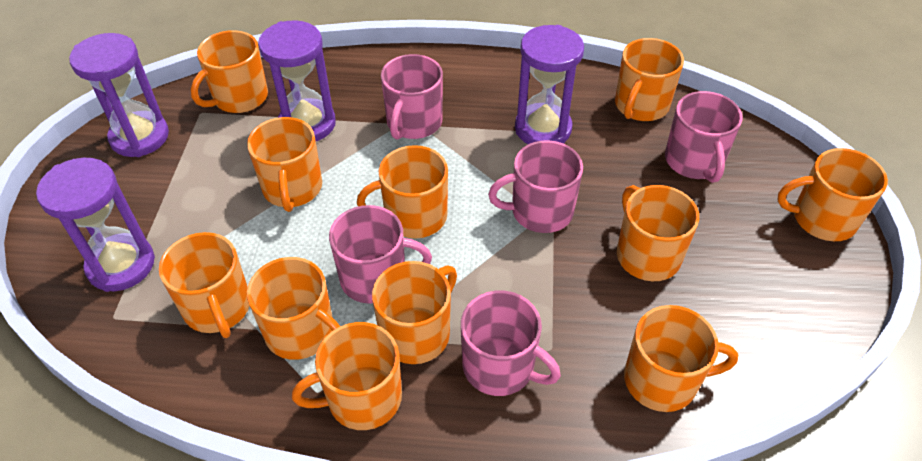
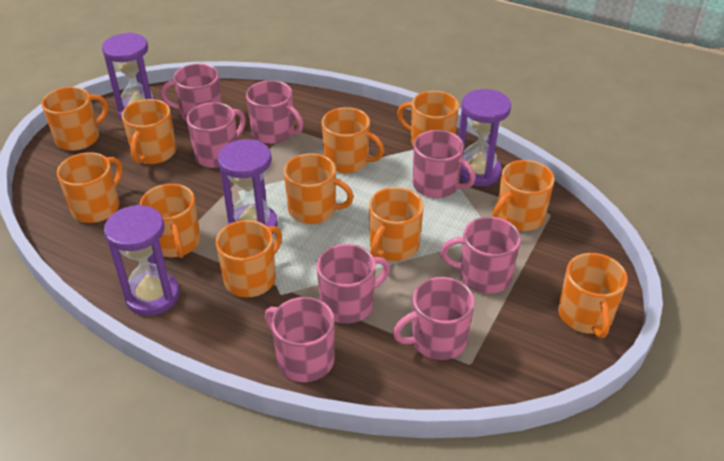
pink mug: [329,205,432,304] [381,54,443,140] [461,291,561,396] [488,140,583,233] [665,91,742,183] = 5 -> [161,64,222,122] [186,102,246,168] [246,80,304,144] [265,297,335,382] [317,244,390,324] [393,277,475,360] [413,130,476,198] [441,217,521,294] = 8

